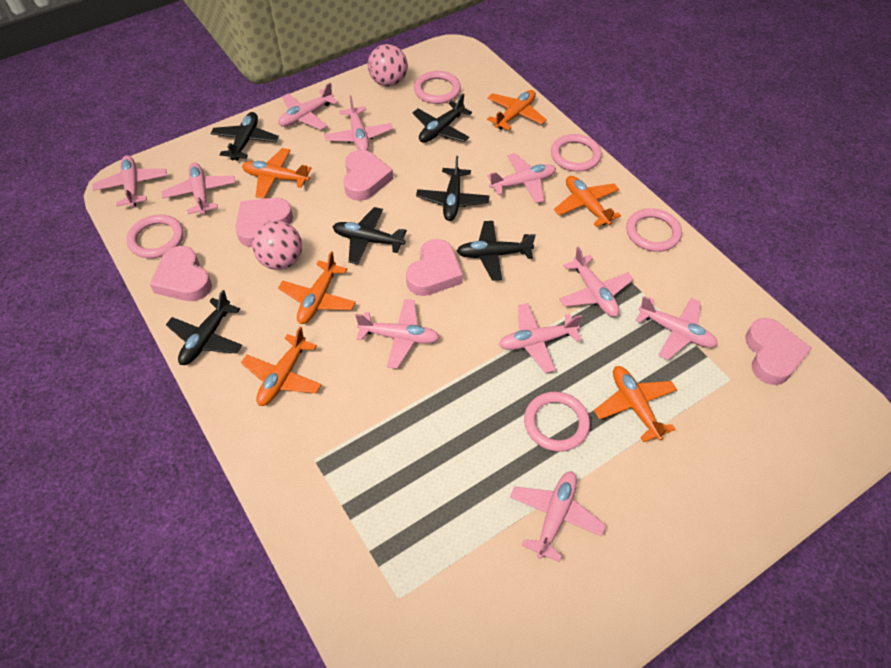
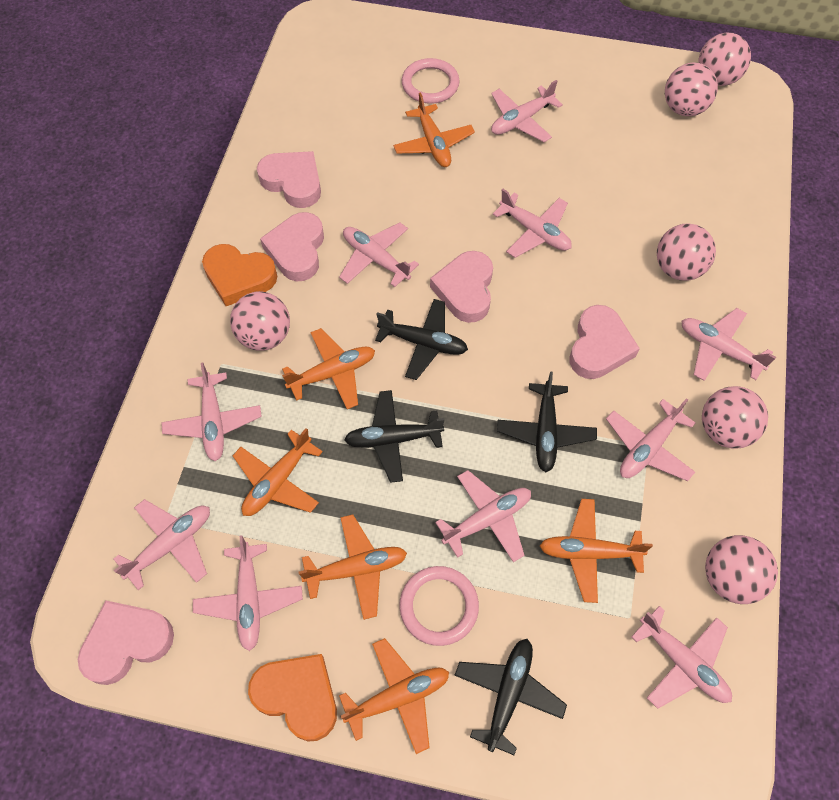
black plane: [166,290,242,365] [210,112,279,161] [333,207,407,264] [413,93,472,143] [416,156,490,221] [457,221,536,281] = 6 -> [344,390,445,483] [375,299,468,380] [454,639,567,755] [497,372,597,472] = 4
orange heart: none = 0 -> [202,244,277,306] [248,654,337,741] = 2
pink ball: [252,221,302,270] [368,44,408,87] = 2 -> [230,291,290,351] [657,224,716,281] [665,62,718,116] [698,33,751,86] [702,386,768,449] [705,535,778,604] = 6
pink ring: [126,215,184,258] [414,71,461,104] [524,392,590,452] [551,134,602,172] [626,208,682,252] = 5 -> [399,566,479,646] [402,58,459,104] = 2

